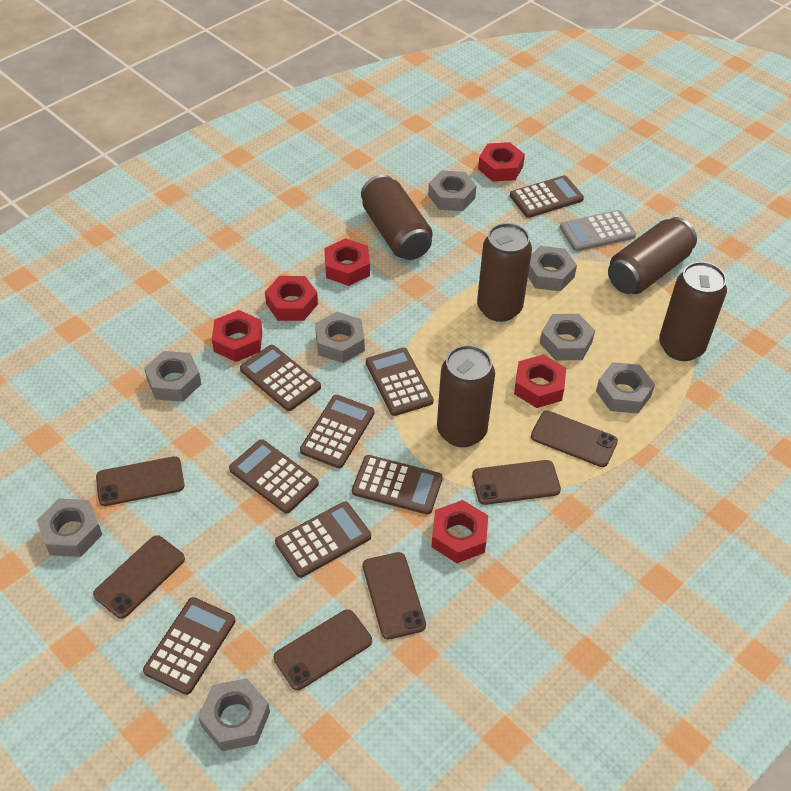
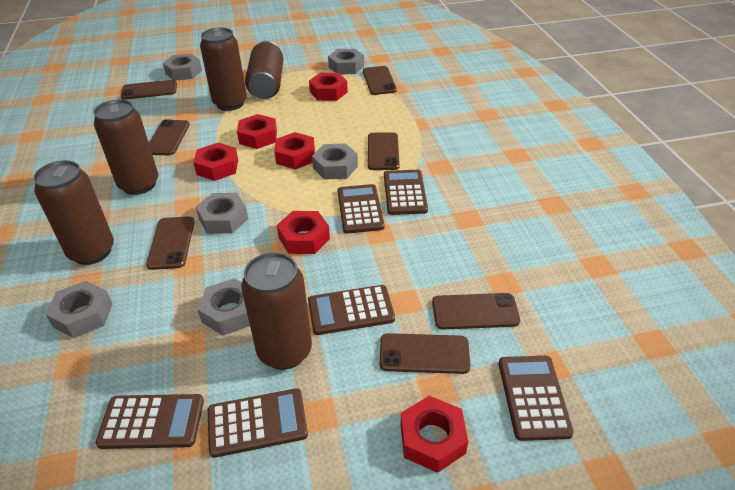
brown calculator: [143,597,236,695] [229,439,319,513] [240,345,321,411] [275,502,371,578] [300,395,374,468] [352,455,443,515] [366,348,434,416] [510,175,584,218] = 8 -> [96,394,204,449] [208,388,308,458] [308,285,395,335] [338,184,385,234] [384,170,428,215] [499,356,574,441] = 6
brown phone: [93,535,185,619] [96,456,184,506] [274,609,372,690] [363,552,426,639] [472,460,561,505] [531,411,618,467] = 6 -> [121,80,177,100] [146,216,194,270] [149,120,190,155] [363,66,397,95] [368,132,400,170] [380,333,471,374] [432,293,520,330] = 7
grey calculator: [560,210,636,251] = 1 -> none = 0
grey nut: [37,498,103,557] [144,351,201,402] [198,678,270,751] [315,312,365,363] [428,171,476,211] [528,246,577,291] [540,314,595,361] [596,362,655,414] = 8 -> [45,281,113,338] [163,54,202,80] [196,193,248,234] [197,278,250,336] [312,143,358,180] [328,48,364,74] = 6

